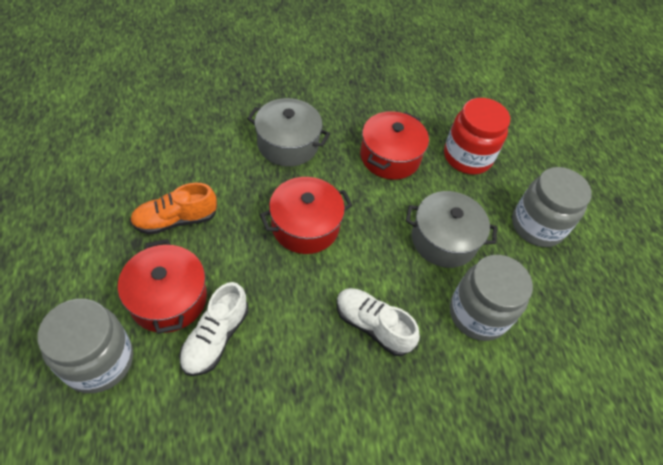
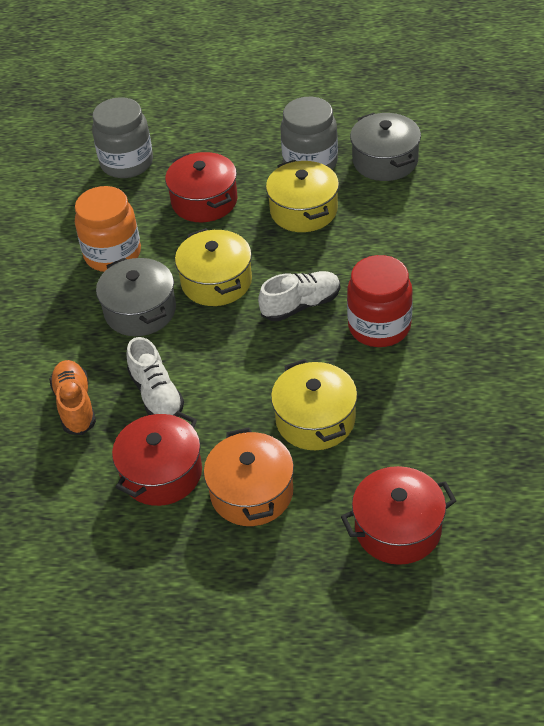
grey jar: [37,299,133,393] [450,255,533,341] [512,167,592,247] = 3 -> [92,97,153,178] [280,97,338,170] = 2
orange jar: none = 0 -> [75,186,141,272] = 1
orange pot: none = 0 -> [204,427,294,526] = 1
yellow pot: none = 0 -> [175,228,252,306] [266,160,339,232] [271,359,357,450] = 3

